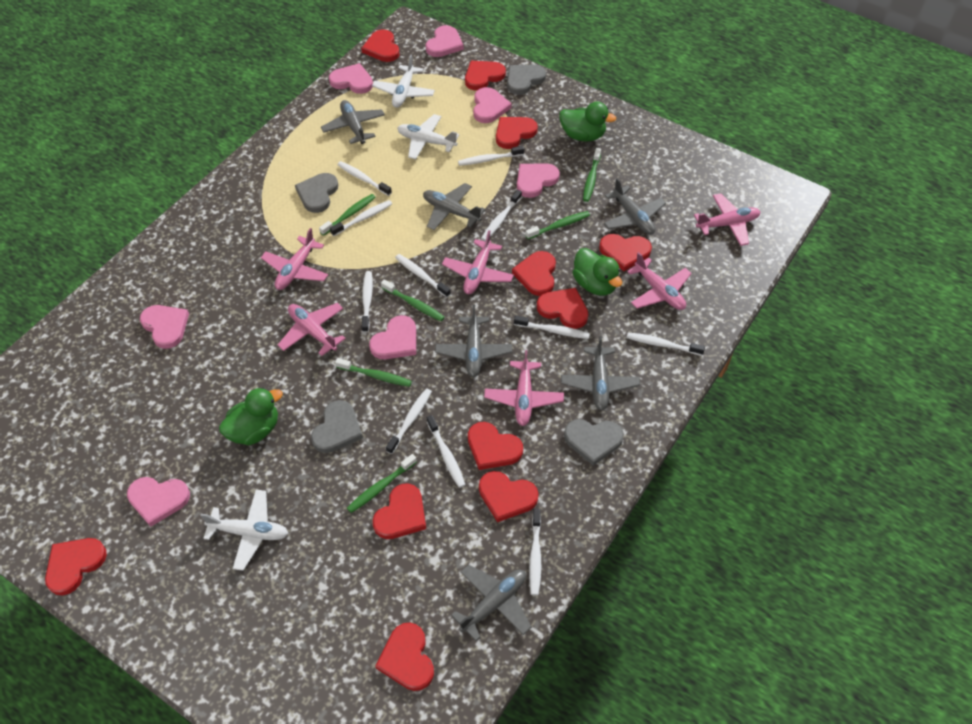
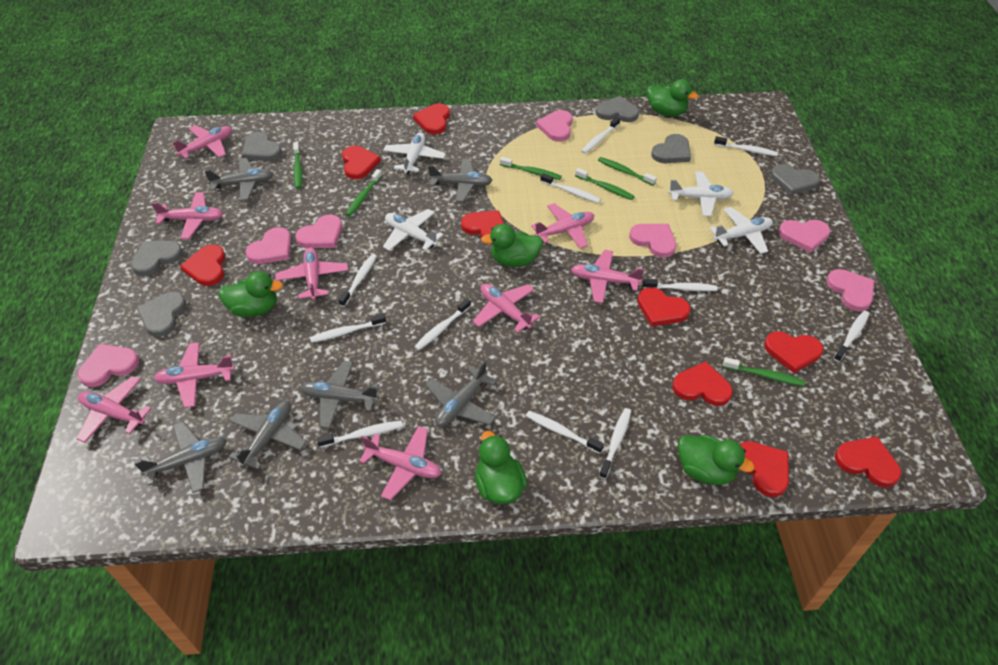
green duck: [219,387,283,445] [559,102,616,141] [572,248,622,295] = 3 -> [218,271,283,317] [475,431,527,504] [481,224,543,267] [647,79,698,116] [678,435,754,485] = 5
grey heart: [295,173,338,213] [311,400,363,453] [507,64,546,95] [564,419,624,466] = 4 -> [131,241,183,276] [136,292,186,337] [241,132,282,161] [596,96,639,122] [651,134,691,163] [771,164,820,195] = 6
pink plane: [261,228,328,290] [278,303,346,356] [442,230,514,294] [484,350,564,426] [627,252,692,310] [694,193,760,246] = 6 -> [76,376,152,443] [151,192,223,239] [154,342,235,408] [172,125,232,159] [275,247,348,300] [359,426,441,500] [473,284,540,333] [531,203,594,249] [571,250,644,303] = 9
red heart: [45,538,107,595] [361,29,399,62] [373,484,426,539] [375,623,434,691] [465,61,506,91] [468,422,523,470] [479,471,539,522] [496,117,538,149] [512,251,556,296] [537,288,589,329] [599,234,652,271] = 11 -> [180,245,225,286] [342,146,381,179] [413,104,450,134] [461,210,504,244] [637,287,691,327] [673,361,733,406] [740,441,789,497] [764,331,824,373] [835,437,901,488] = 9
white plane: [200,490,289,571] [372,55,435,108] [397,114,459,160] = 3 -> [383,132,446,174] [383,209,444,251] [668,172,734,216] [709,207,773,254] = 4

